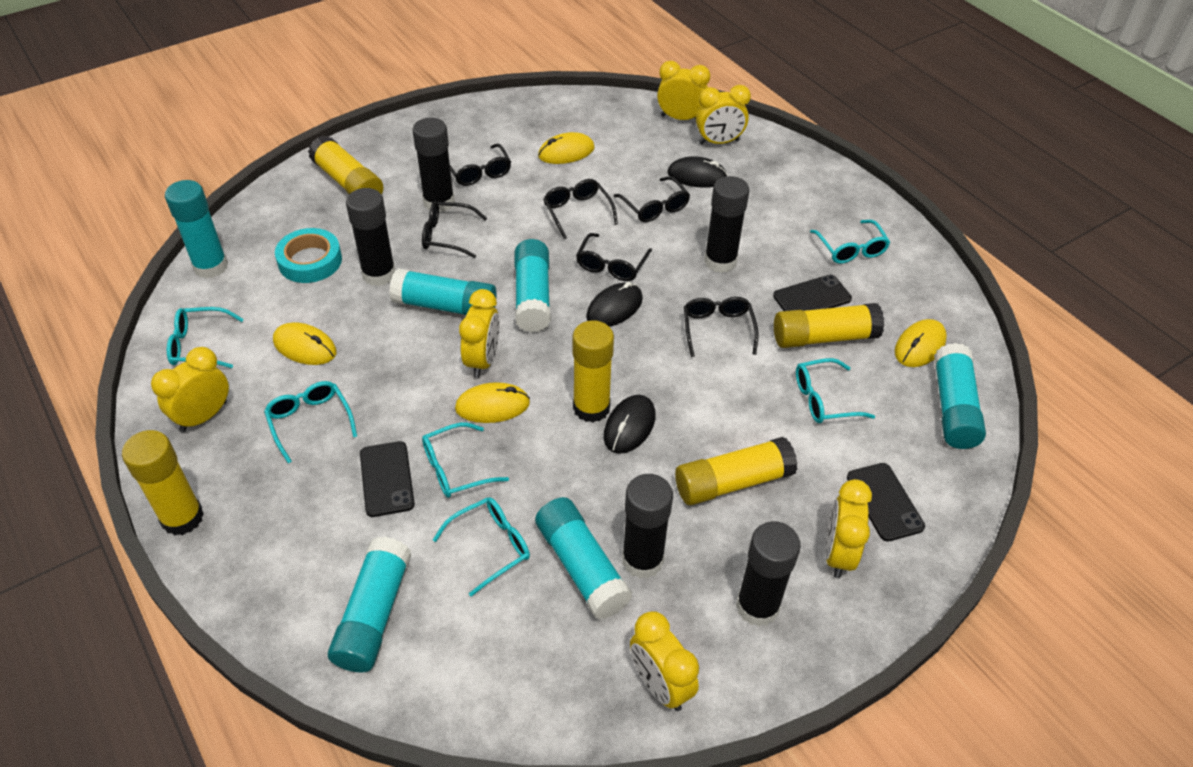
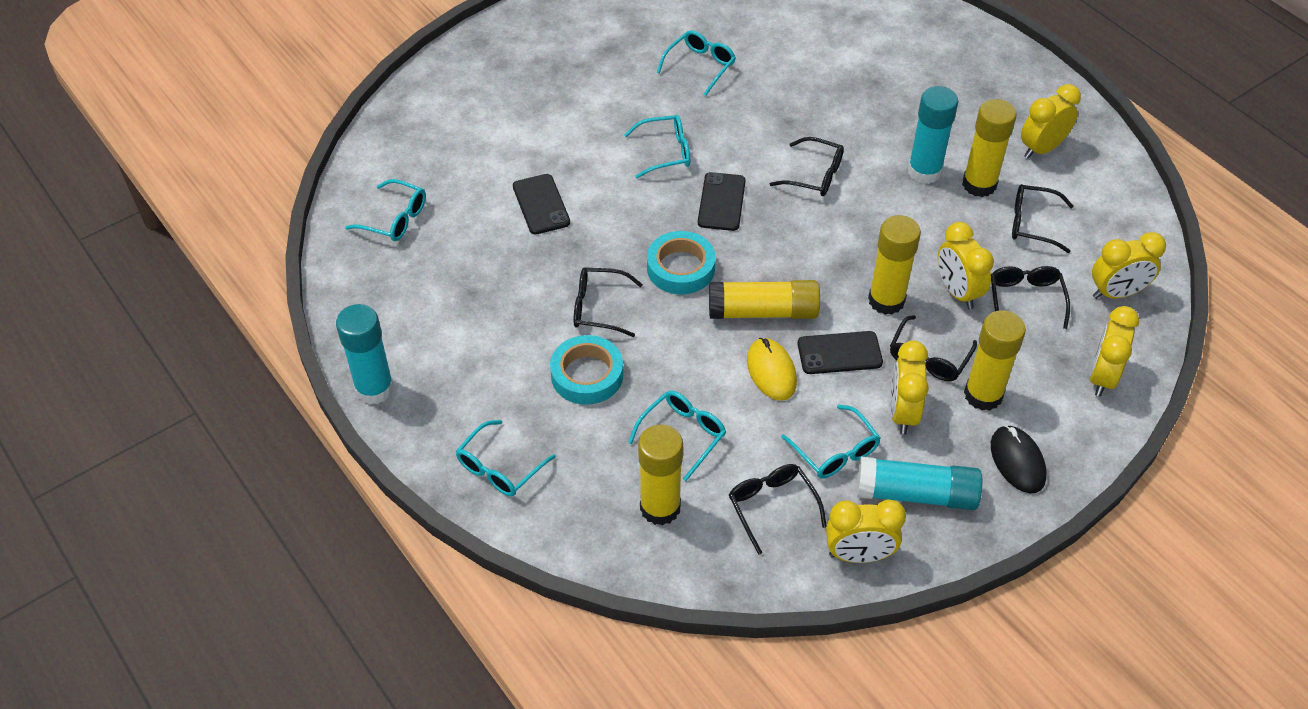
black glue stick: [346,188,395,286] [412,118,455,212] [622,474,673,578] [704,176,750,273] [736,521,801,627] = 5 -> none = 0
black mouse: [586,282,643,327] [604,395,655,454] [667,156,728,188] = 3 -> [991,425,1047,493] = 1
turquoise glue stick: [165,180,228,279] [328,537,411,673] [389,268,497,316] [515,239,551,333] [535,497,632,619] [934,343,986,449] = 6 -> [336,304,394,405] [857,457,982,510] [908,86,958,184] = 3
turquoise tape: [275,228,342,283] = 1 -> [550,335,623,405] [647,231,716,294] = 2
yellow mouse: [273,322,337,365] [455,382,530,423] [538,132,595,164] [895,319,947,367] = 4 -> [747,338,797,401] = 1

